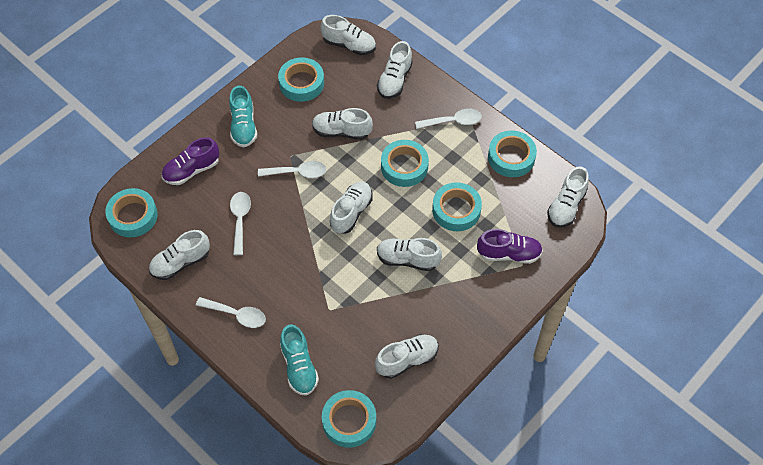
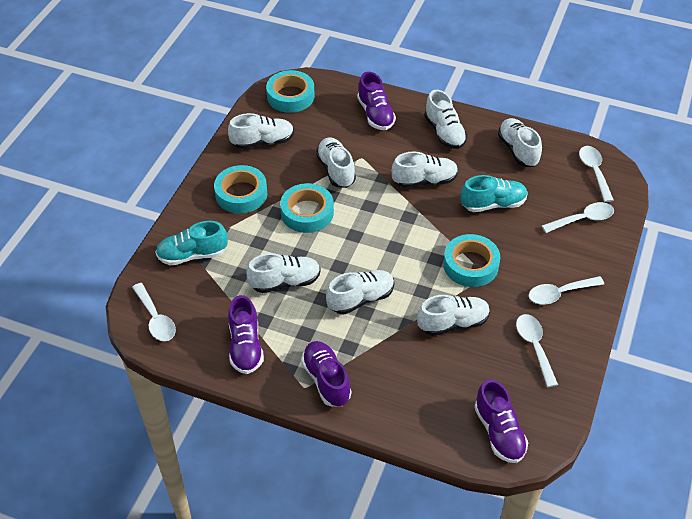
purple shoe: [162,137,219,185] [477,229,543,264] = 2 -> [228,295,264,374] [301,341,352,406] [357,72,396,130] [474,379,528,463] = 4
turquoise tape: [105,188,157,237] [278,58,324,102] [322,390,376,448] [381,140,429,187] [432,182,482,231] [488,130,537,177] = 6 -> [214,165,267,214] [266,70,315,113] [280,183,334,233] [443,234,500,287] = 4
white spoon: [196,297,266,328] [230,192,251,255] [258,161,326,178] [415,108,481,129] = 4 -> [132,283,176,341] [516,314,558,387] [529,276,604,305] [542,202,614,233] [579,146,614,202] = 5

